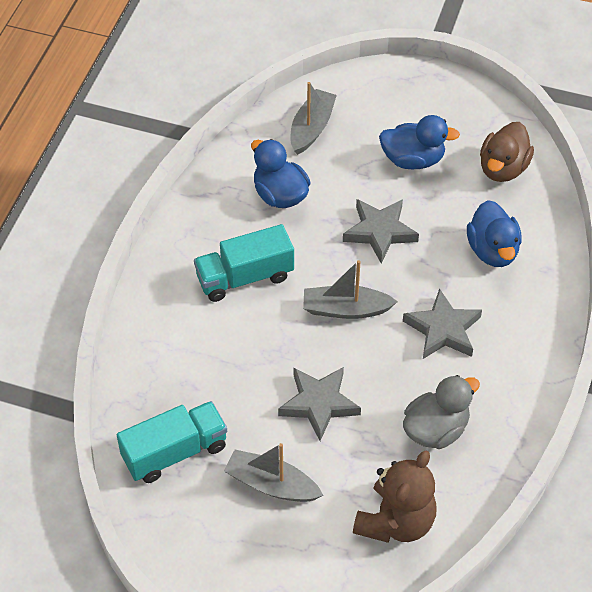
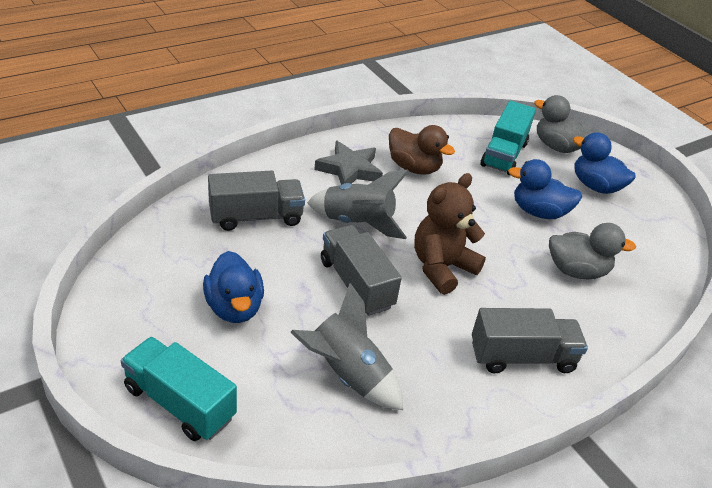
grey boat: [224,443,323,502] [290,82,337,155] [303,260,398,319] = 3 -> none = 0
grey duck: [403,375,480,449] = 1 -> [534,95,593,153] [549,223,636,279] = 2
grey rocket: none = 0 -> [290,283,403,410] [307,170,409,239] = 2
grey star: [278,367,361,441] [343,199,419,263] [403,288,482,359] = 3 -> [314,141,383,185] = 1
grey truck: none = 0 -> [208,171,305,231] [321,225,402,316] [472,308,588,373] = 3

